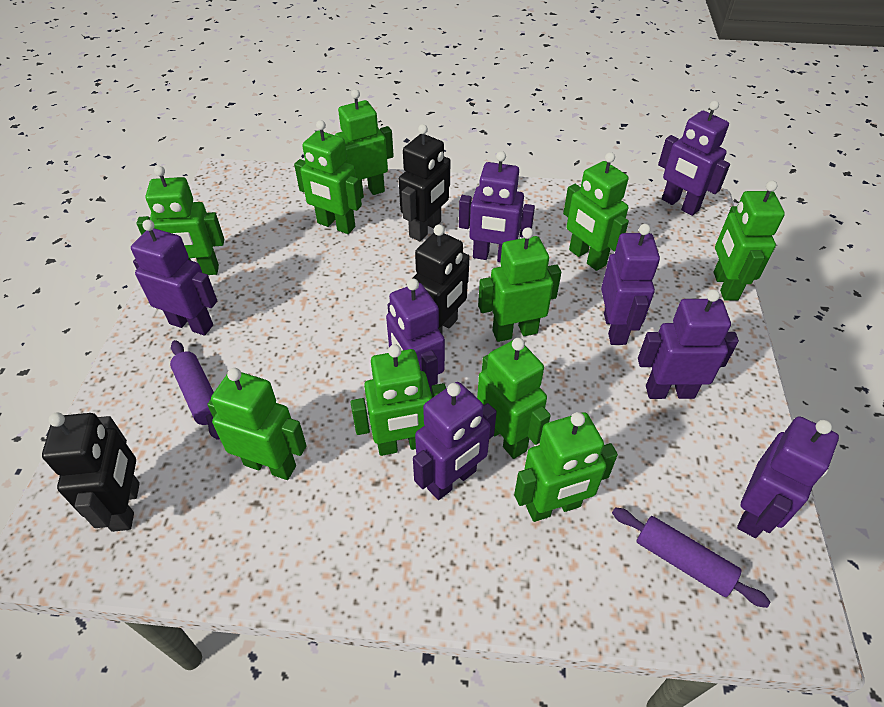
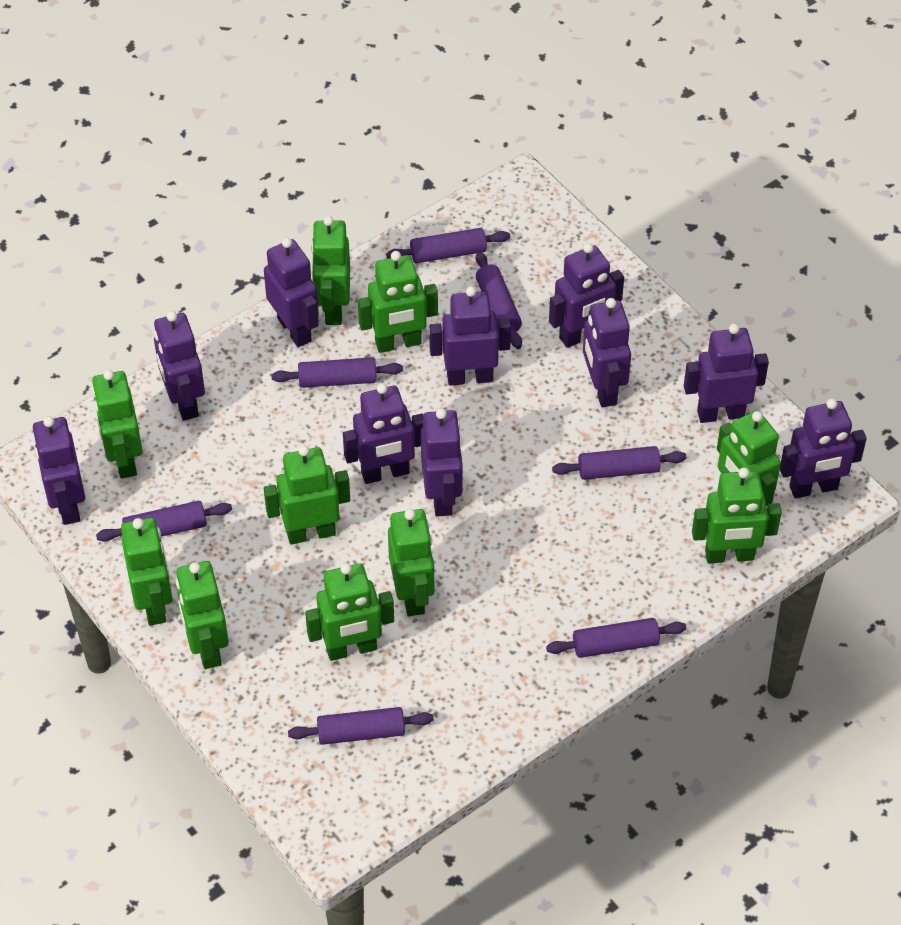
black robot: [42,412,140,532] [399,124,450,241] [413,224,470,333] = 3 -> none = 0
purple robot: [131,220,217,335] [386,278,445,394] [413,382,497,500] [459,151,535,262] [601,224,660,345] [638,290,739,399] [658,101,730,216] [737,416,839,538] = 8 -> [32,416,85,525] [154,311,205,421] [264,238,319,347] [343,383,423,484] [421,408,463,517] [429,286,511,386] [549,243,624,348] [583,298,631,407] [684,324,769,423] [780,398,867,499] = 10
purple rolling pin: [170,340,220,440] [612,508,770,608] = 2 -> [96,501,232,542] [272,357,403,388] [288,707,434,745] [386,228,510,263] [476,251,522,349] [546,618,686,658] [552,446,686,480] = 7

